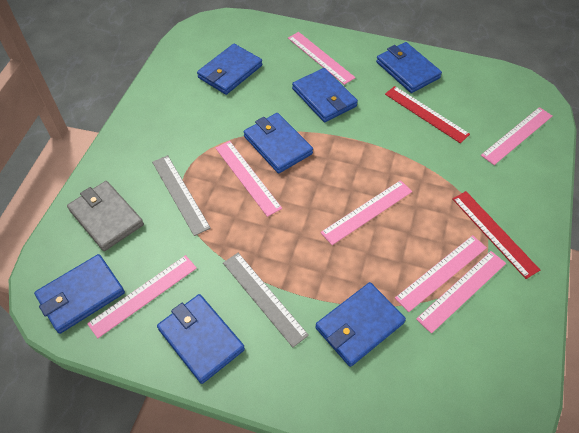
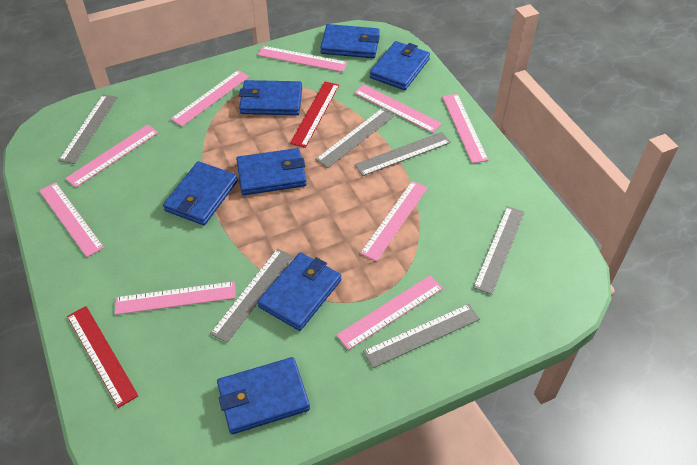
grey ruler: [152,155,211,236] [223,253,309,347] = 2 -> [59,95,118,164] [210,248,293,343] [315,108,394,168] [354,132,451,176] [363,304,480,368] [473,206,525,295] = 6
grey wallet: [67,181,144,251] = 1 -> none = 0
pink ruler: [87,255,197,338] [216,141,282,217] [288,32,356,85] [320,180,412,245] [395,235,487,312] [416,251,506,334] [481,107,552,165] = 7 -> [39,182,104,257] [65,125,158,187] [115,281,236,315] [171,70,249,126] [258,46,348,72] [336,275,443,350] [354,84,442,133] [360,181,428,261] [442,94,488,163] = 9

